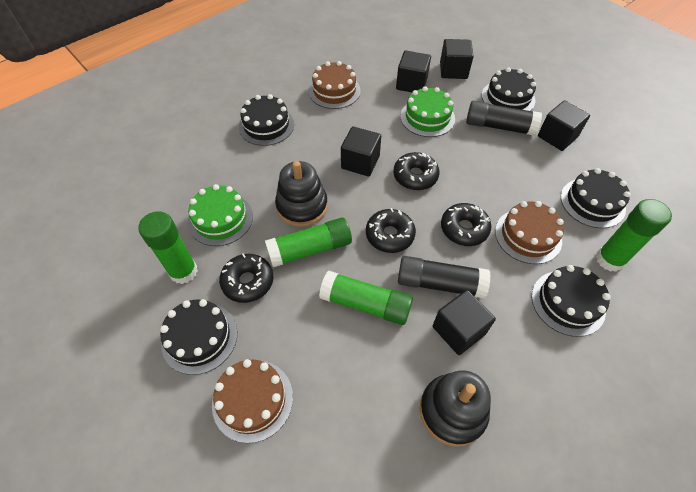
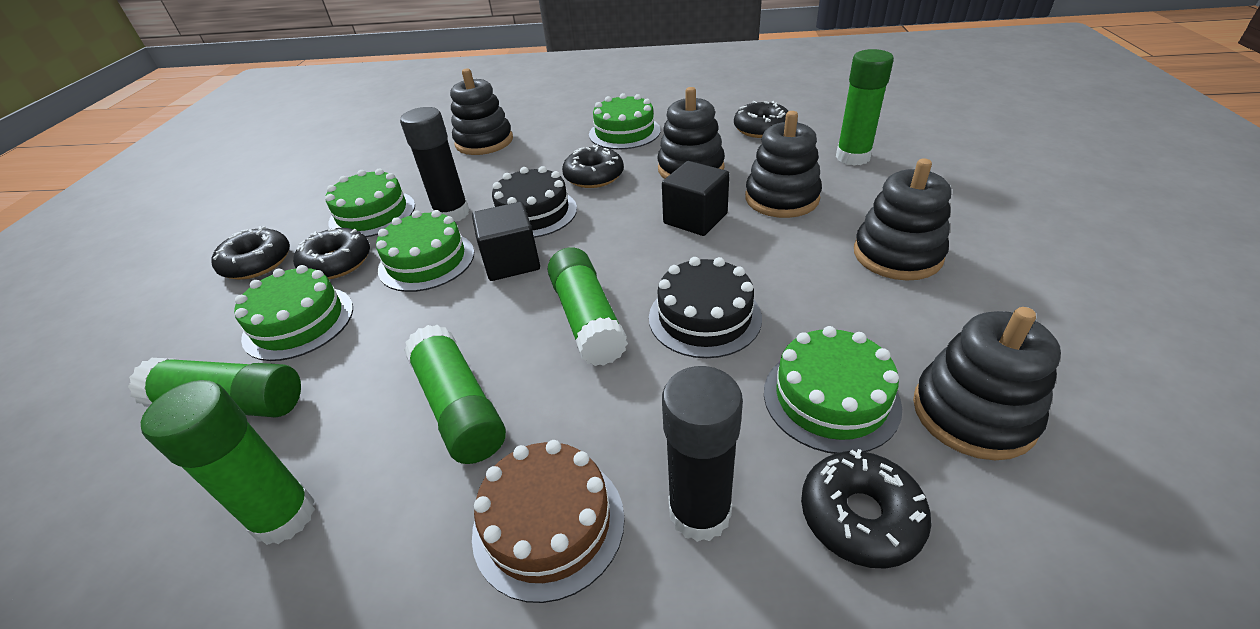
black cake: [160,299,237,375] [239,94,294,146] [482,67,536,111] [532,265,611,337] [561,168,631,228] = 5 -> [492,166,577,238] [649,257,762,358] = 2
black cube: [341,126,381,177] [396,51,431,92] [433,290,496,355] [440,39,474,79] [538,100,590,151] = 5 -> [472,202,540,281] [662,161,729,236] = 2
black donut: [219,253,273,303] [366,208,416,253] [393,152,440,190] [441,203,492,246] = 4 -> [211,226,290,280] [294,228,370,279] [562,145,624,188] [734,101,788,138] [801,449,931,569] = 5
black stacking toy: [275,161,328,227] [420,370,491,446] = 2 -> [450,68,513,155] [657,87,725,179] [745,111,822,218] [854,158,951,281] [913,307,1061,460] = 5
brown cake: [212,359,293,443] [309,61,361,109] [495,201,564,264] = 3 -> [472,440,625,603] = 1
green cake: [188,184,253,246] [400,86,455,137] = 2 -> [234,265,353,361] [325,169,415,237] [376,210,474,292] [589,93,661,150] [764,326,902,454] = 5
green glue stick: [138,211,198,284] [265,217,352,267] [319,271,413,325] [596,199,672,272] = 4 -> [128,358,301,418] [141,380,315,545] [404,325,506,464] [547,247,628,366] [836,49,894,166] = 5

